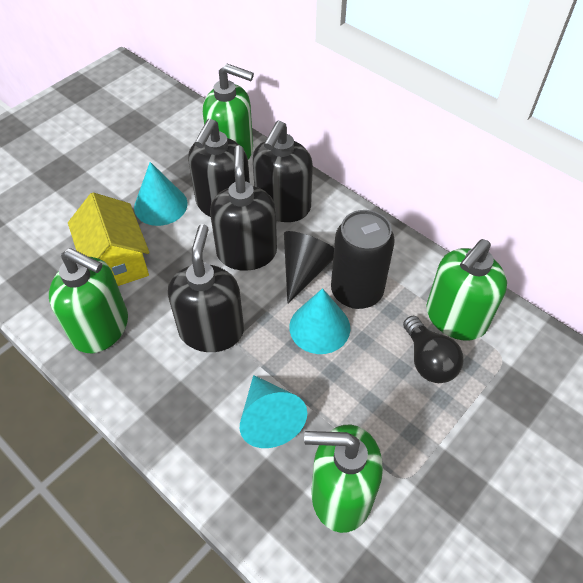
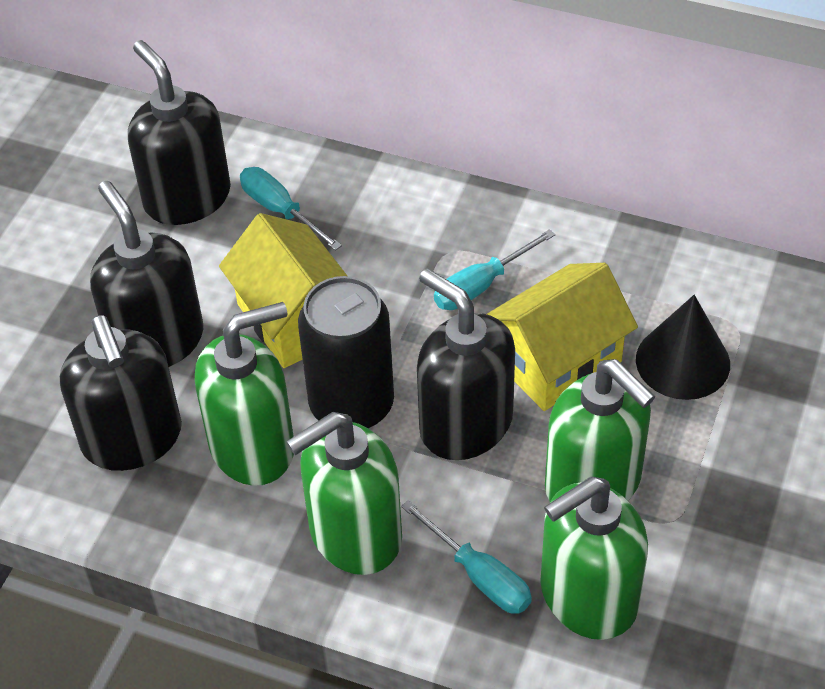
black light bulb: [403,316,464,383] = 1 -> none = 0
turquoise cone: [134,162,188,226] [240,375,307,448] [289,288,350,354] = 3 -> none = 0
turquoise screwdriver: none = 0 -> [240,167,342,251] [401,500,532,614] [434,229,555,310] = 3
yellow house: [68,192,150,286] = 1 -> [219,213,347,368] [487,263,638,411] = 2

